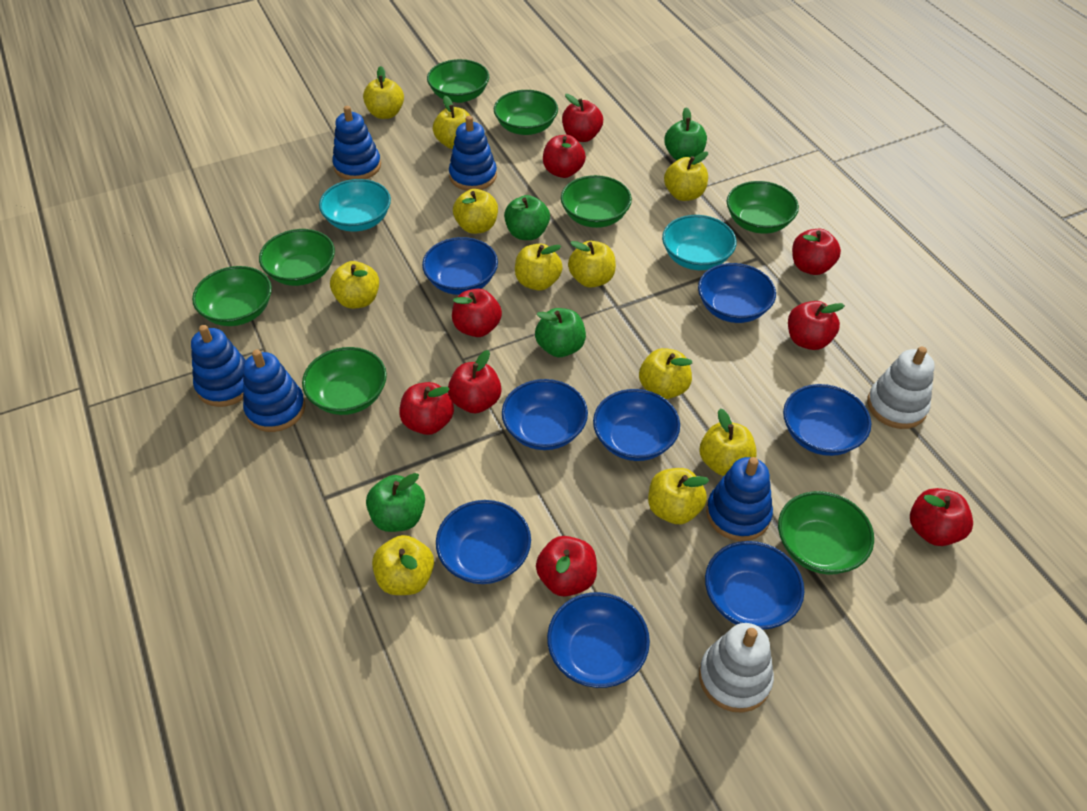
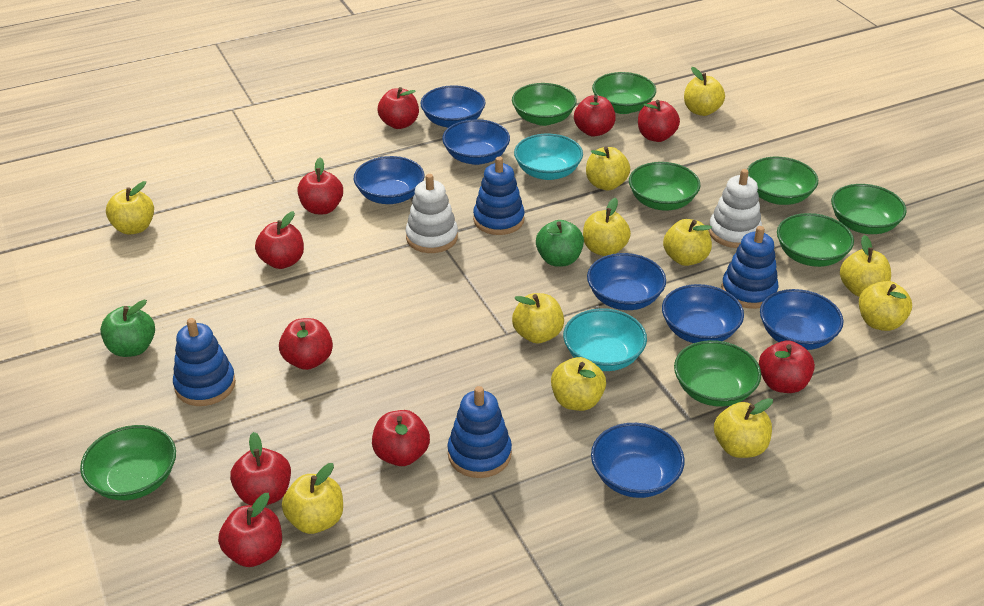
blue bowl: [422,237,498,295] [436,500,531,584] [502,379,588,450] [547,592,650,688] [593,389,680,461] [698,263,776,323] [705,541,804,630] [783,384,871,456] = 8 -> [354,156,424,204] [420,85,486,128] [442,119,510,165] [587,253,666,310] [591,423,685,498] [662,284,744,343] [760,289,843,350] = 7
blue stacking toy: [191,325,246,407] [243,350,306,432] [332,106,381,180] [449,116,497,191] [706,457,773,541] = 5 -> [173,318,236,406] [447,386,512,478] [473,157,525,235] [721,226,779,309] = 4
green apple: [366,473,425,532] [504,195,550,240] [535,308,586,357] [664,107,707,160] = 4 -> [100,300,155,357] [536,220,584,267] = 2
red apple: [399,382,454,435] [448,350,502,413] [452,288,502,337] [536,536,597,597] [543,135,586,178] [562,94,603,142] [788,301,845,350] [792,229,841,275] [910,488,973,546] = 9 -> [218,493,282,567] [230,432,291,505] [255,211,304,269] [279,318,333,370] [298,158,343,214] [372,410,430,466] [378,87,419,129] [574,95,616,137] [638,100,680,142] [759,341,815,393] = 10

